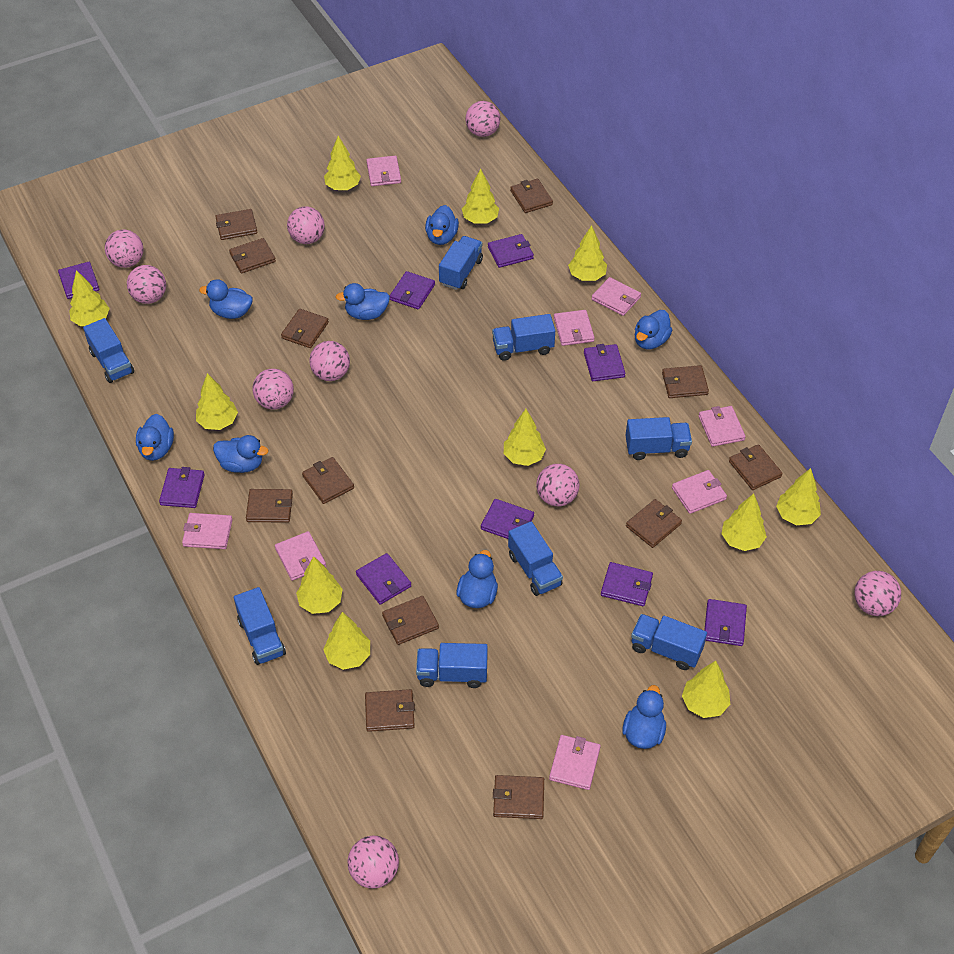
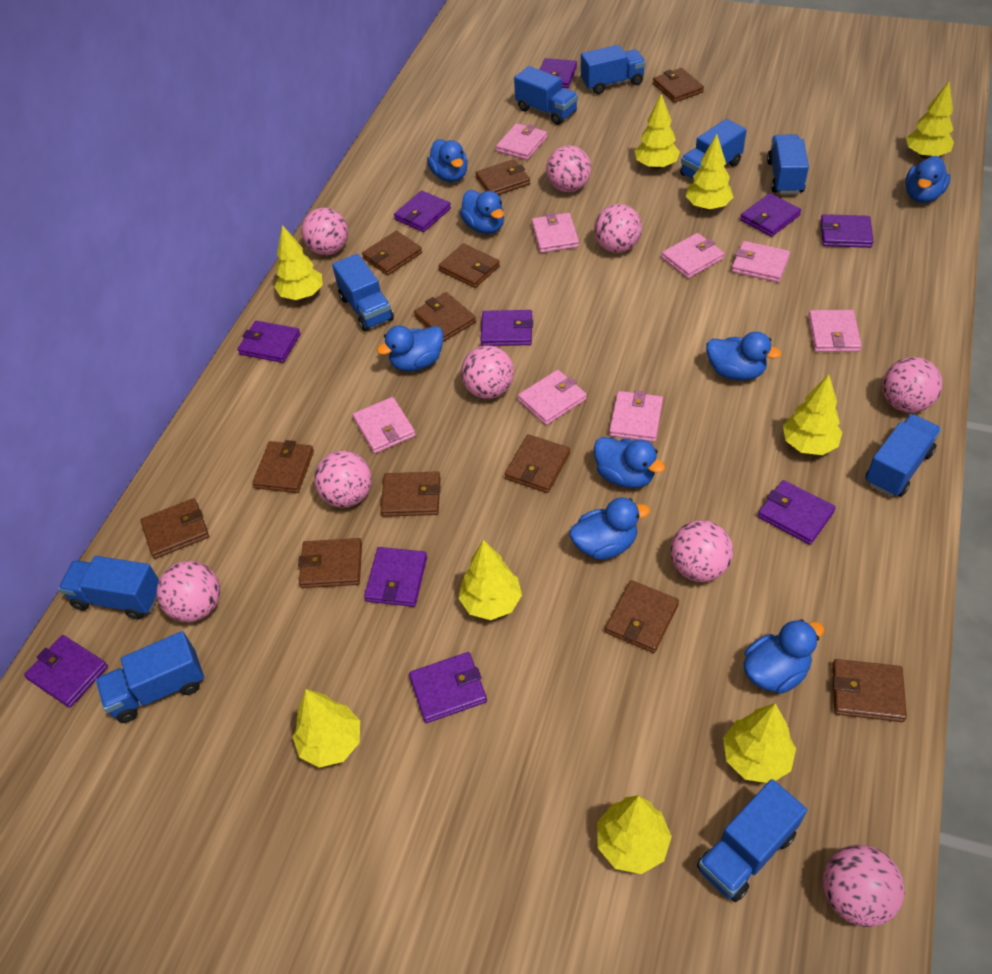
blue truck: [83,318,134,383] [234,587,286,665] [416,643,488,688] [439,236,483,290] [492,314,555,361] [508,521,563,596] [625,417,692,460] [631,614,707,670] = 8 -> [58,556,159,620] [96,631,204,723] [332,254,394,331] [514,66,578,125] [581,45,646,94] [680,119,746,180] [697,779,807,902] [767,134,809,194] [865,414,941,497] = 9
purple wallet: [58,262,99,299] [159,467,205,508] [356,553,411,605] [390,271,435,309] [481,499,534,539] [488,234,534,268] [584,344,625,381] [601,562,653,606] [704,599,747,646] = 9 -> [24,635,108,708] [237,321,301,363] [364,547,427,607] [394,190,451,232] [409,652,487,723] [480,310,533,346] [540,58,577,88] [740,193,801,237] [758,480,836,545] [820,214,874,248] = 10
yellow tree: [69,270,110,326] [196,373,238,430] [296,556,342,614] [323,612,370,670] [324,136,361,190] [462,168,499,224] [504,409,546,466] [568,225,607,281] [682,661,730,718] [721,493,767,551] [776,468,821,525] = 11 -> [274,225,323,300] [293,689,360,768] [459,540,522,620] [597,795,672,874] [635,94,680,170] [686,134,733,210] [723,703,796,783] [783,374,842,455] [906,81,954,159] = 9

